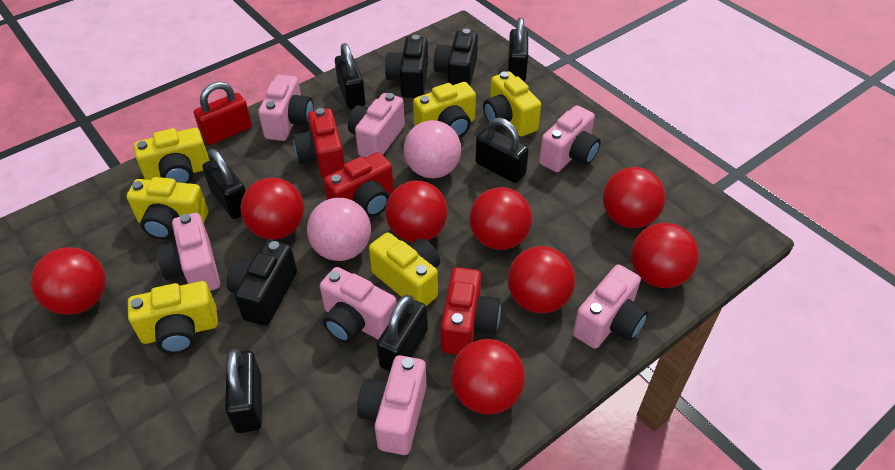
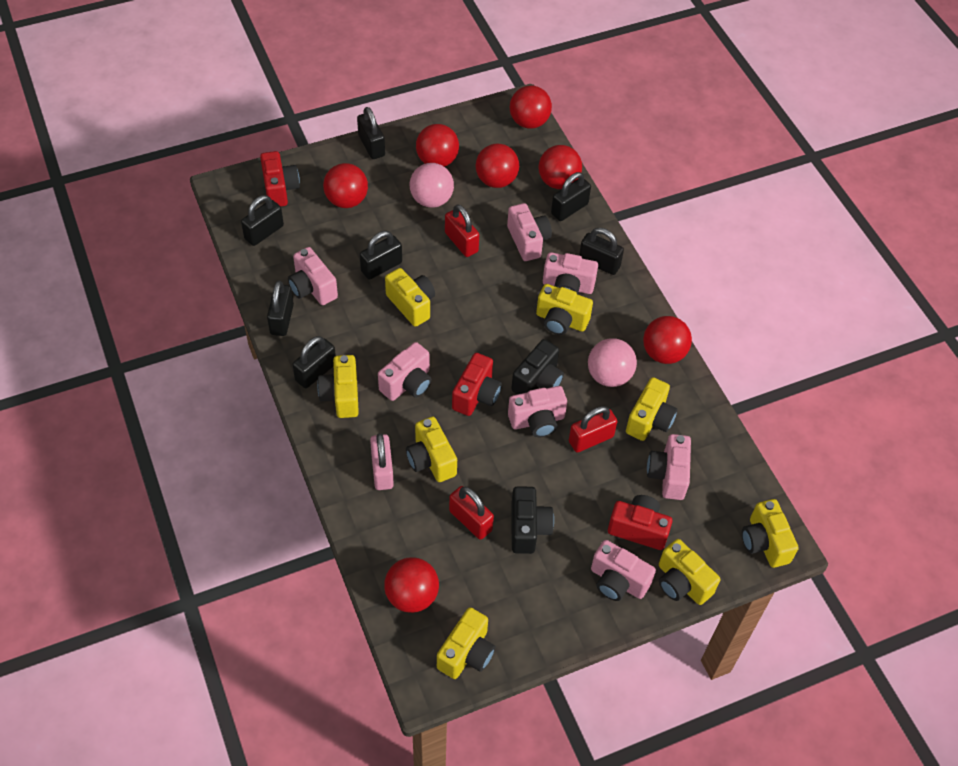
black camera: [226,240,297,326] [385,35,428,98] [434,29,478,85] = 3 -> [511,339,564,395] [511,486,554,554] = 2
black padlock: [202,149,246,219] [225,349,262,433] [335,43,366,109] [377,295,428,372] [475,117,529,183] [508,18,528,81] = 6 -> [241,195,284,246] [267,281,294,336] [292,336,336,388] [357,107,385,159] [360,231,402,279] [551,172,591,221] [579,228,624,275] = 7
pink padlock: none = 0 -> [370,433,394,490] = 1
red ball: [31,247,106,315] [240,177,304,240] [386,180,448,243] [451,339,525,414] [469,187,532,250] [508,246,575,313] [603,167,665,228] [631,223,699,288] = 8 -> [323,163,368,208] [384,557,439,613] [416,124,459,167] [476,144,519,188] [510,85,552,129] [538,145,582,189] [643,316,692,364] = 7
red padlock: [194,81,252,145] = 1 -> [445,204,479,257] [449,486,494,540] [569,406,618,453] = 3
yellow camera: [127,177,208,240] [128,281,218,354] [134,128,209,183] [369,232,440,306] [413,82,476,137] [483,71,541,137] = 6 -> [317,355,359,418] [385,268,435,327] [406,417,457,482] [437,607,495,679] [536,284,593,335] [626,377,678,441] [659,539,720,605] [742,499,799,568] = 8

